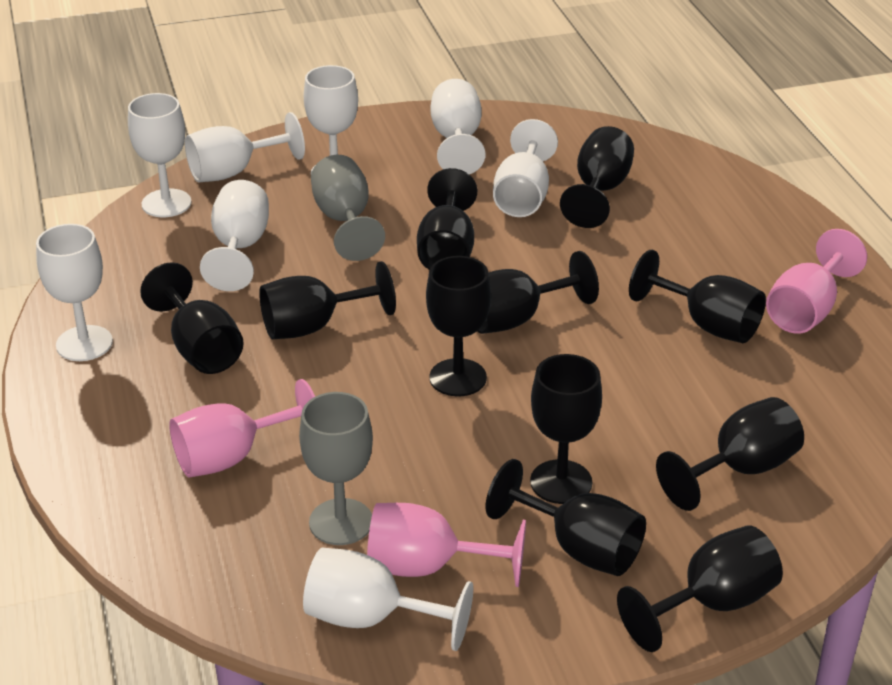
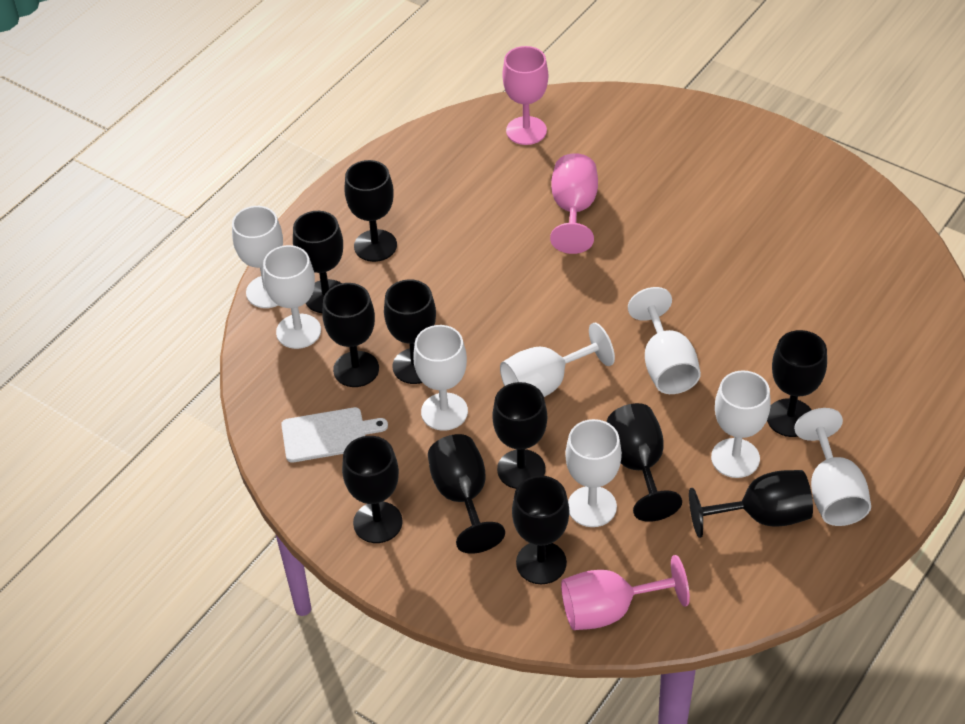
grey goblet: [299,392,373,545] [311,155,385,261] = 2 -> none = 0
white cutting board: none = 0 -> [281,407,388,463] = 1

